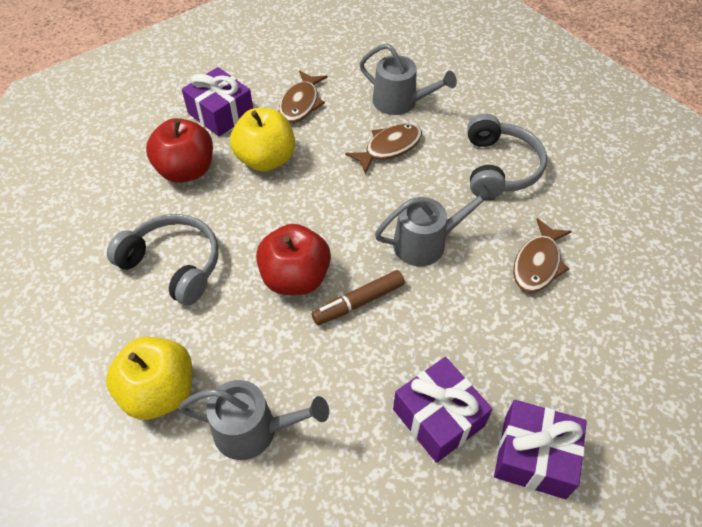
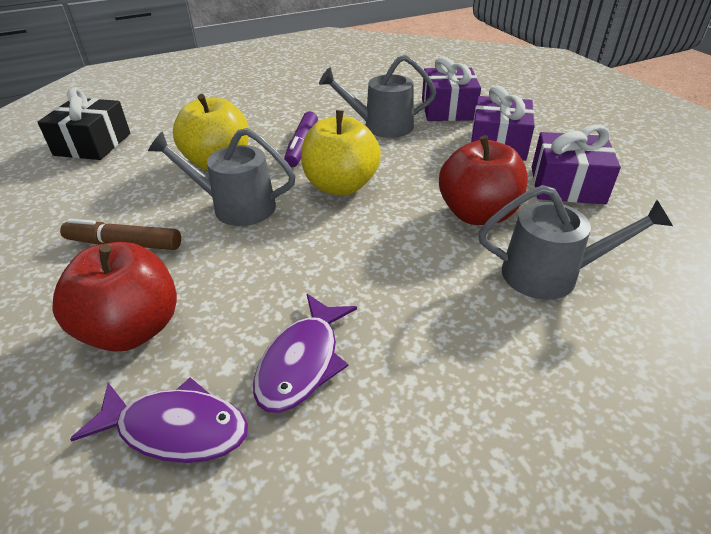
black gift: none = 0 -> [38,87,130,160] = 1
brown fish: [279,70,327,123] [345,123,422,174] [513,218,572,293] = 3 -> none = 0
grey headphones: [107,214,219,306] [467,114,547,197] = 2 -> none = 0
purple fish: none = 0 -> [70,377,248,463] [253,294,357,413] = 2
purple marker: none = 0 -> [284,111,318,167] = 1

